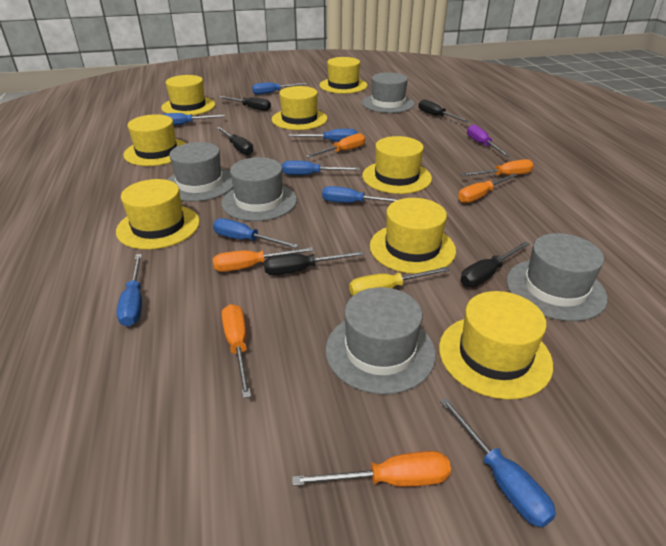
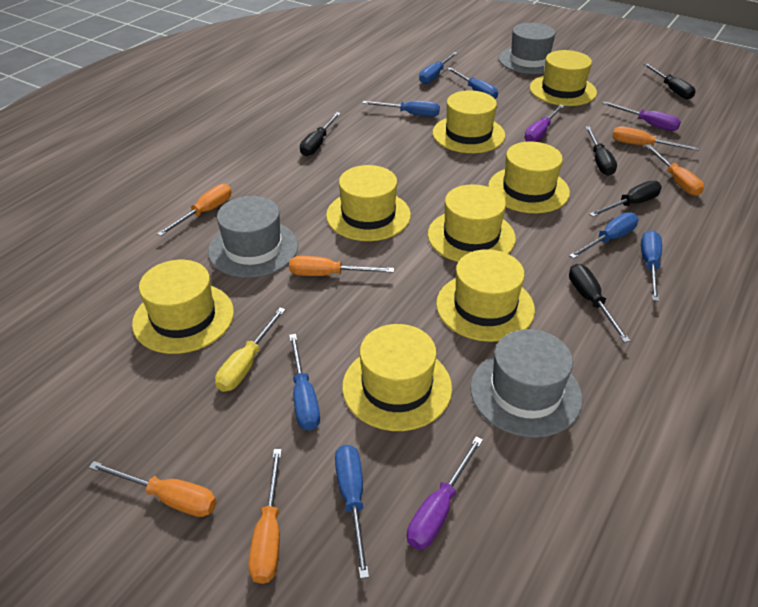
blue screwdriver: [117,254,142,326] [162,113,225,126] [213,218,299,248] [252,82,306,95] [282,160,359,175] [289,129,357,142] [322,186,399,203] [440,398,556,527] = 8 -> [289,334,320,431] [335,444,369,579] [362,101,440,117] [419,52,458,84] [447,67,498,99] [569,212,638,259] [641,230,662,301] = 7
grey hat: [167,142,233,201] [221,157,297,221] [326,287,436,394] [362,72,414,113] [507,233,607,321] = 5 -> [208,196,298,278] [470,329,583,438] [499,23,555,74] = 3
purple screwdriver: [467,124,510,157] = 1 -> [407,437,483,550] [525,105,564,142] [602,101,681,131] = 3

